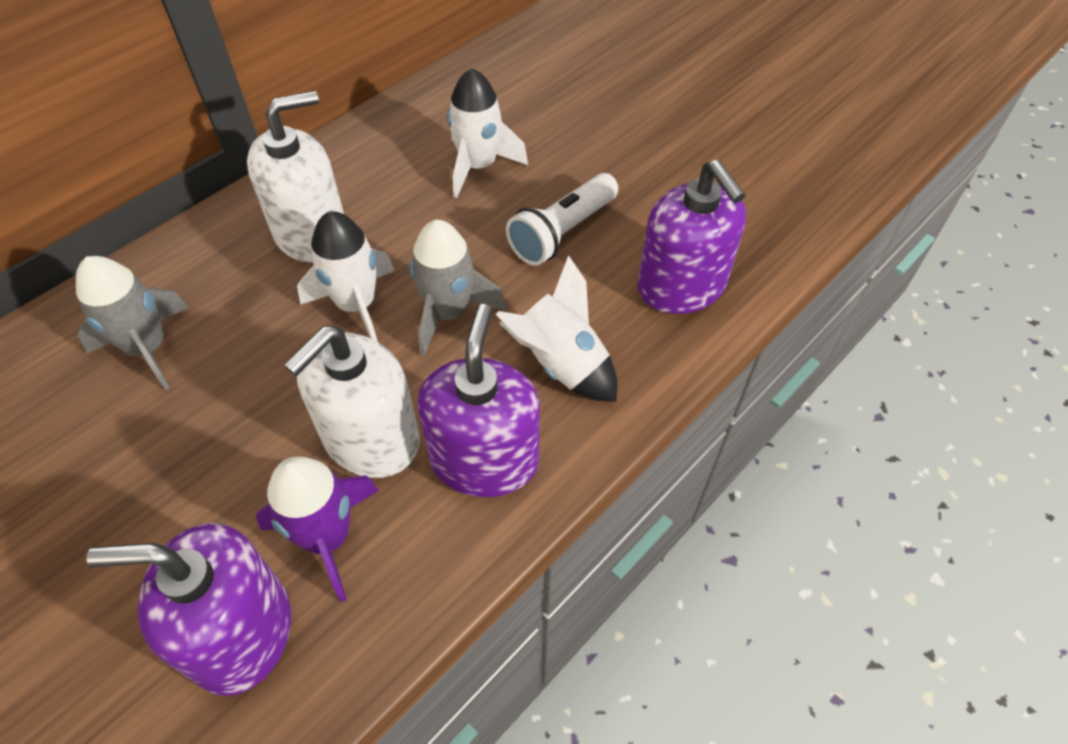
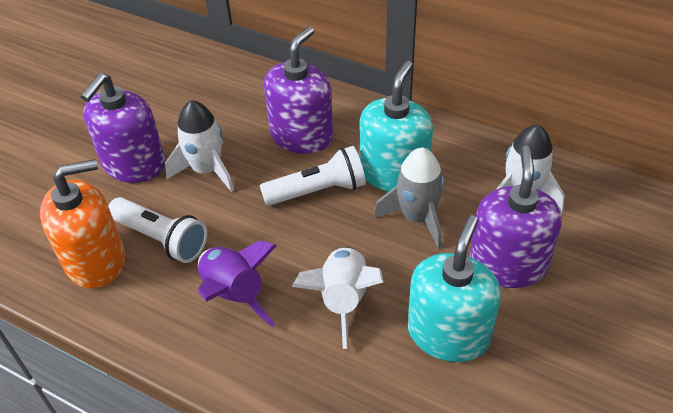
grey rocket: [76,256,188,390] [410,220,506,356] = 2 -> [374,147,444,249] = 1
orange soap dispenser: none = 0 -> [40,159,125,289] = 1
turquoise soap dispenser: none = 0 -> [359,61,433,192] [408,215,501,362] = 2
white flashlight: [506,173,618,266] = 1 -> [108,197,207,263] [260,146,366,206] = 2
white soap dispenser: [247,90,344,263] [284,326,420,478] = 2 -> none = 0

